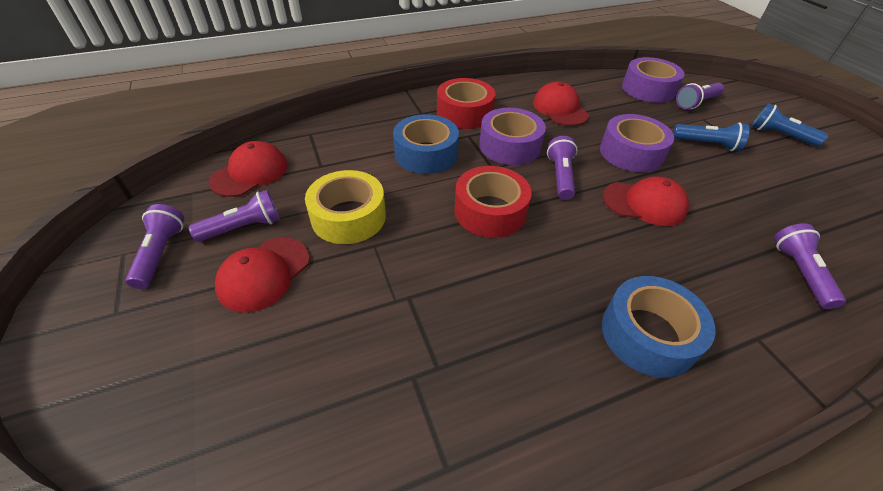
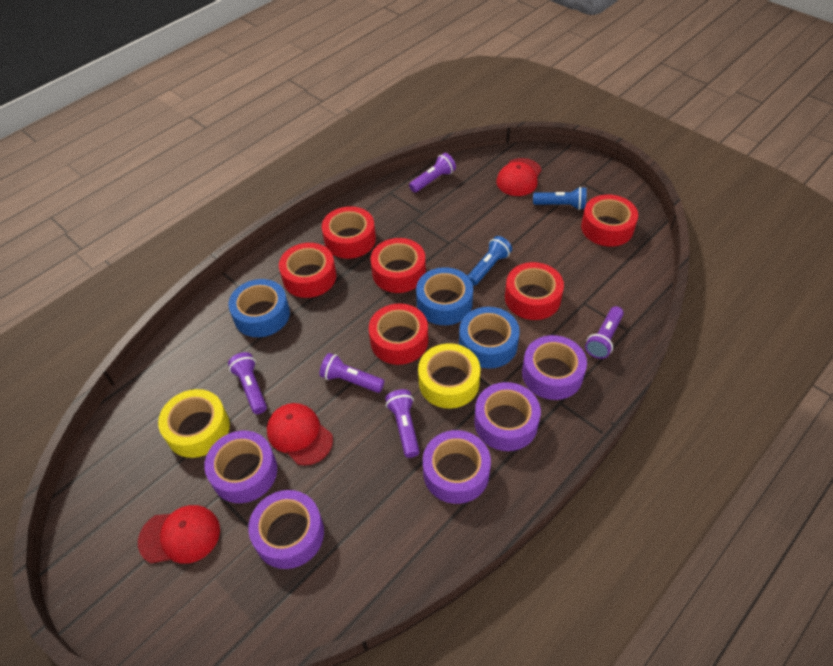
blue tape: [393,114,459,174] [602,276,716,378] = 2 -> [229,279,290,337] [416,267,473,325] [459,307,520,369] = 3
purple tape: [479,108,546,165] [600,114,674,172] [622,57,684,103] = 3 -> [204,431,277,503] [248,490,324,569] [423,430,491,504] [474,382,541,451] [522,335,587,400] = 5
red cap: [209,141,287,197] [215,237,310,313] [533,82,589,126] [603,176,689,226] = 4 -> [138,505,220,564] [267,403,333,466] [496,158,542,196] = 3
red tape: [437,78,495,129] [454,166,532,238] = 2 -> [279,243,336,298] [322,206,376,259] [369,304,428,365] [371,238,426,293] [505,262,564,320] [581,195,638,247] = 6
yellow tape: [305,170,386,244] = 1 -> [158,389,230,458] [418,343,480,409] = 2

